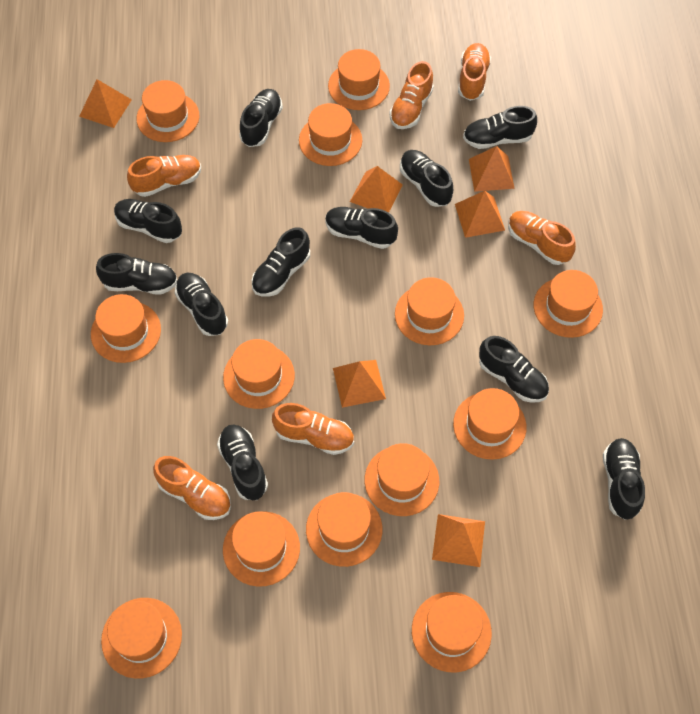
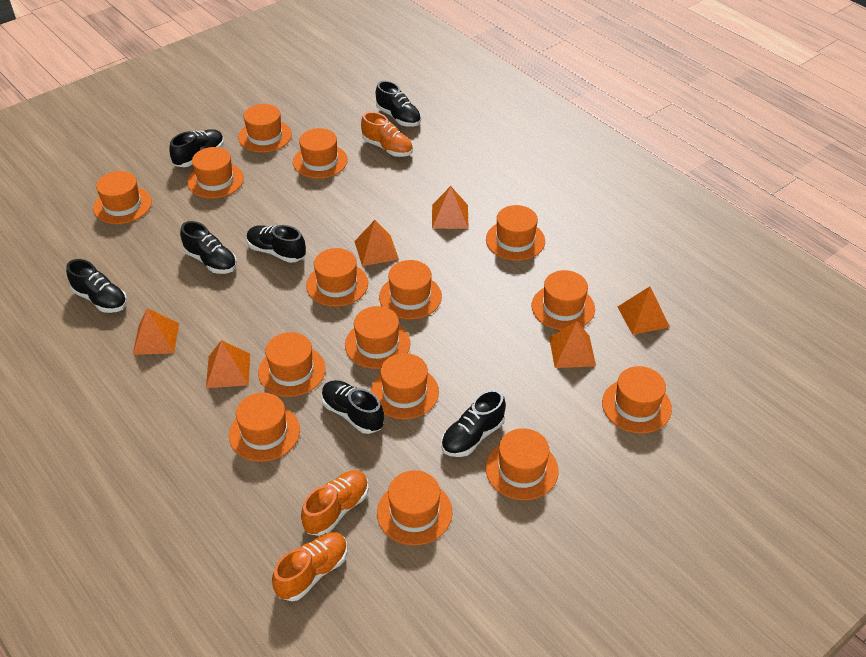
black shoe: [96,253,177,295] [114,199,182,243] [175,273,228,336] [217,424,268,500] [239,89,283,147] [252,227,310,296] [325,207,398,249] [400,150,453,207] [463,106,537,149] [479,336,549,403] [603,438,645,520] = 11 -> [66,259,127,313] [169,129,224,167] [180,221,237,274] [247,225,306,263] [321,380,384,434] [376,81,421,127] [441,390,506,457] = 7
orange hat: [91,294,161,363] [101,598,182,679] [136,80,199,142] [223,339,295,409] [223,511,300,587] [299,103,362,166] [306,492,382,567] [328,49,390,110] [364,443,439,516] [395,277,464,345] [412,592,492,673] [453,388,527,460] [534,270,603,338] = 13 -> [93,171,152,224] [187,147,244,199] [229,392,300,462] [238,104,292,152] [258,332,326,397] [293,128,348,179] [306,248,368,307] [345,306,410,369] [371,353,439,419] [377,470,452,545] [379,260,442,319] [485,428,559,500] [486,205,545,261] [532,270,595,330] [602,366,672,433] = 15
orange shoe: [127,155,201,197] [153,456,231,520] [272,403,354,455] [390,61,434,129] [458,43,491,101] [508,211,576,265] = 6 -> [272,532,347,601] [301,470,369,536] [361,112,413,157] = 3

